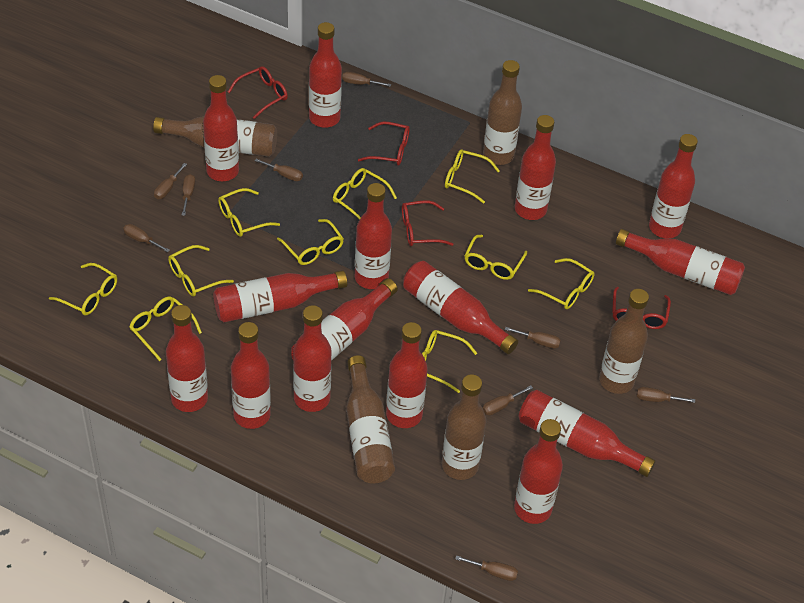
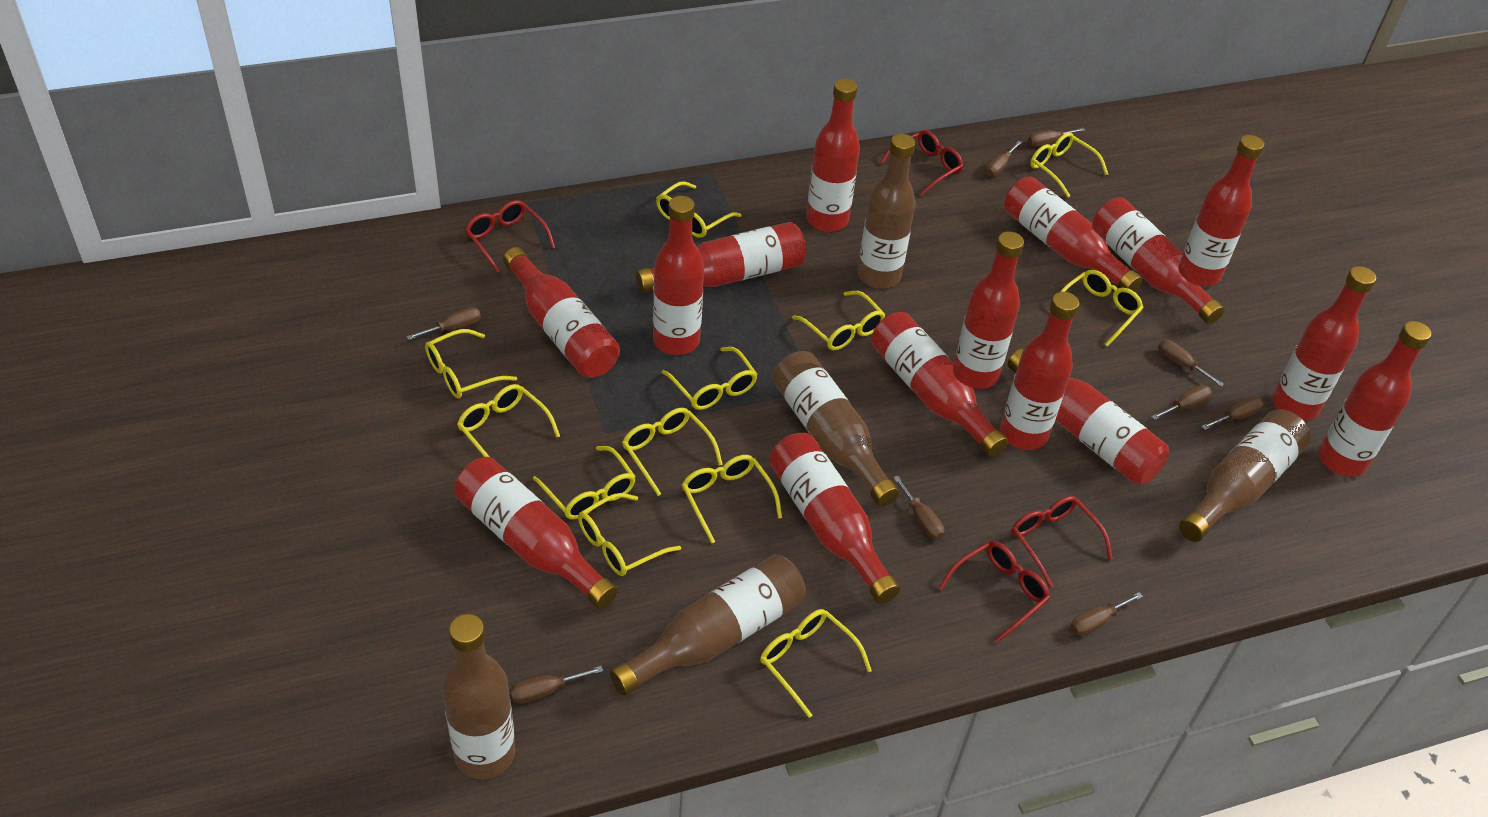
yellow glasses: [49,263,117,315] [129,297,202,361] [168,245,234,297] [218,188,280,237] [277,219,344,265] [333,168,397,220] [422,330,477,393] [445,150,500,204] [464,235,527,280] [528,258,594,309] = 10 -> [425,329,517,399] [457,384,560,457] [533,446,636,520] [578,493,681,576] [622,408,723,496] [656,181,741,238] [662,347,758,410] [682,455,782,544] [760,609,872,718] [792,291,886,351] [1030,132,1108,198] [1060,270,1144,347] = 12

